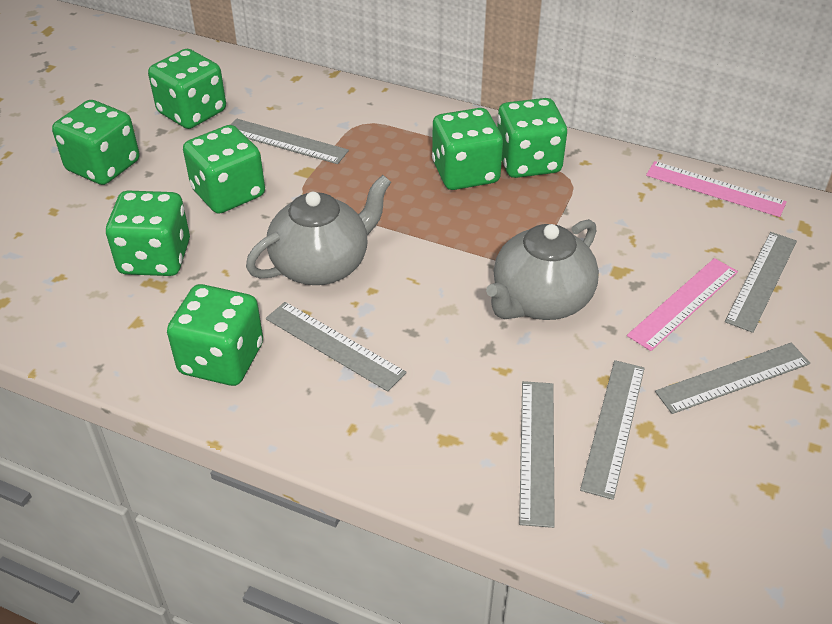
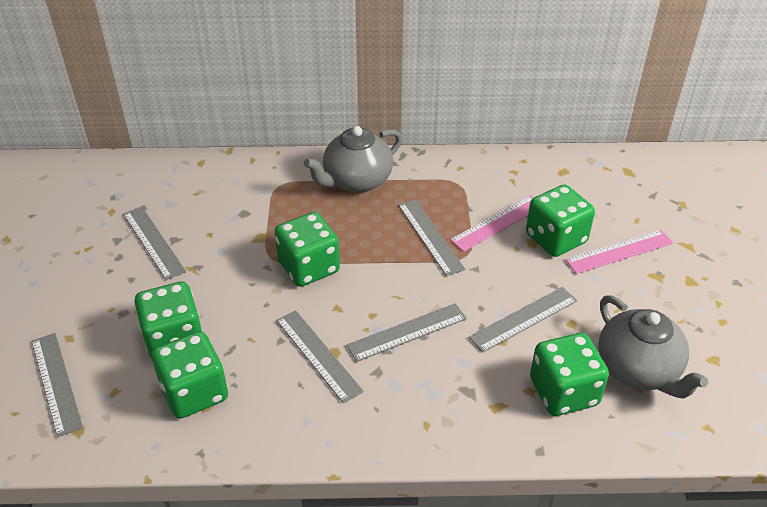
green dice: [52,100,140,185] [106,190,190,276] [148,49,226,129] [167,284,263,386] [183,125,265,214] [432,108,503,190] [497,98,567,178] = 7 -> [135,281,203,359] [151,331,228,419] [274,212,340,287] [526,185,595,257] [530,333,609,416] = 5

